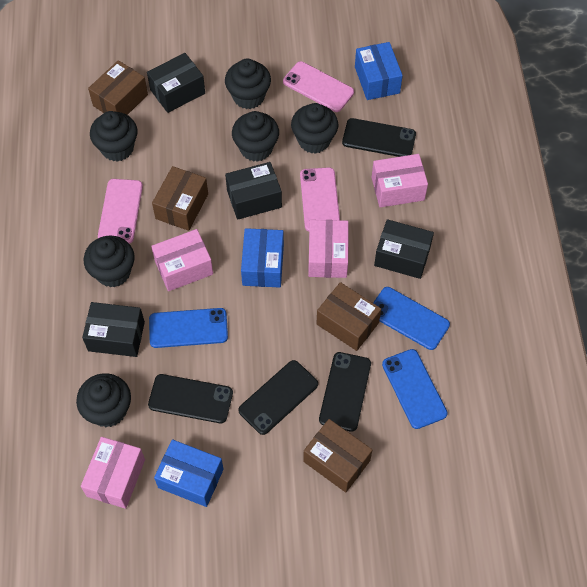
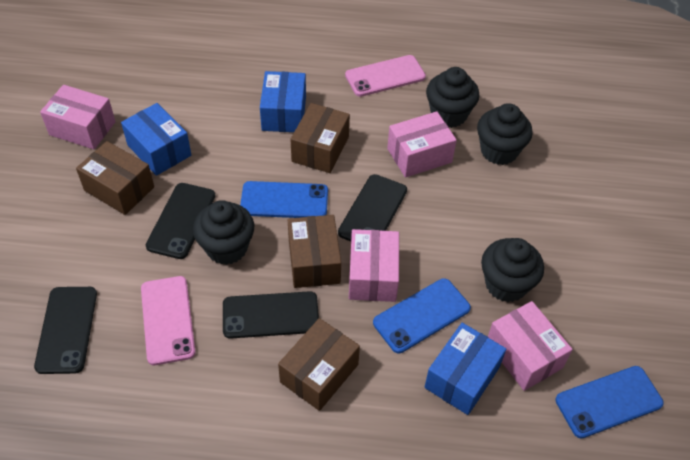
black box: [82,302,145,357] [147,53,205,113] [225,162,282,220] [374,219,434,279] = 4 -> none = 0
black cupcake: [76,373,131,427] [84,235,135,287] [90,111,137,162] [225,58,271,109] [232,111,279,162] [291,103,338,154] = 6 -> [193,200,254,265] [426,67,480,128] [477,103,533,165] [481,238,544,302] = 4
pink phone: [98,179,143,244] [283,61,354,112] [300,167,340,232] = 3 -> [141,276,196,365] [345,55,426,97] = 2

